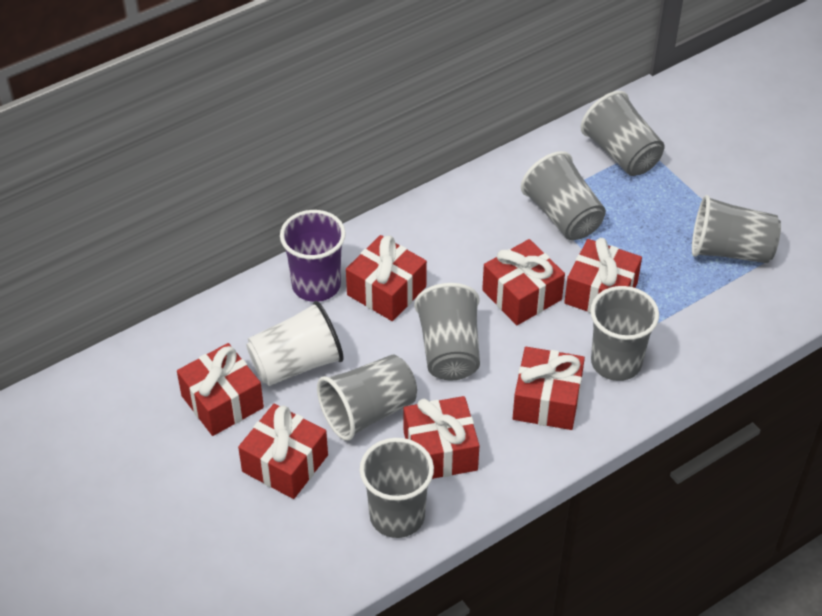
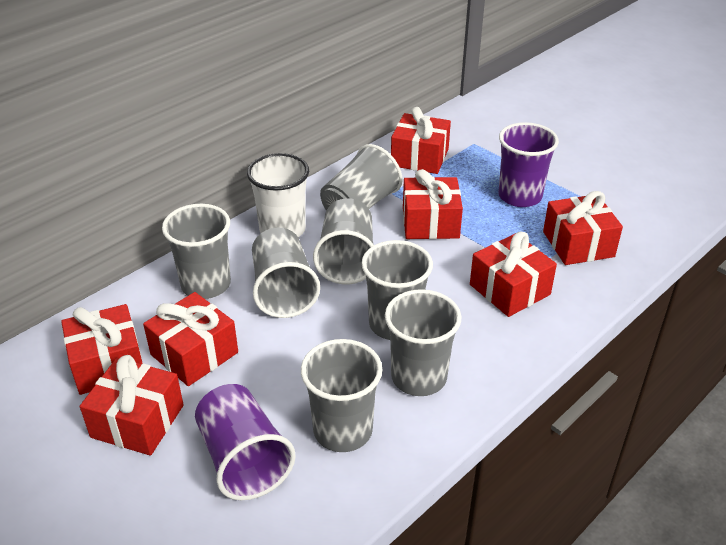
purple cup: [280,210,346,302] = 1 -> [195,384,296,500] [498,122,559,207] = 2

